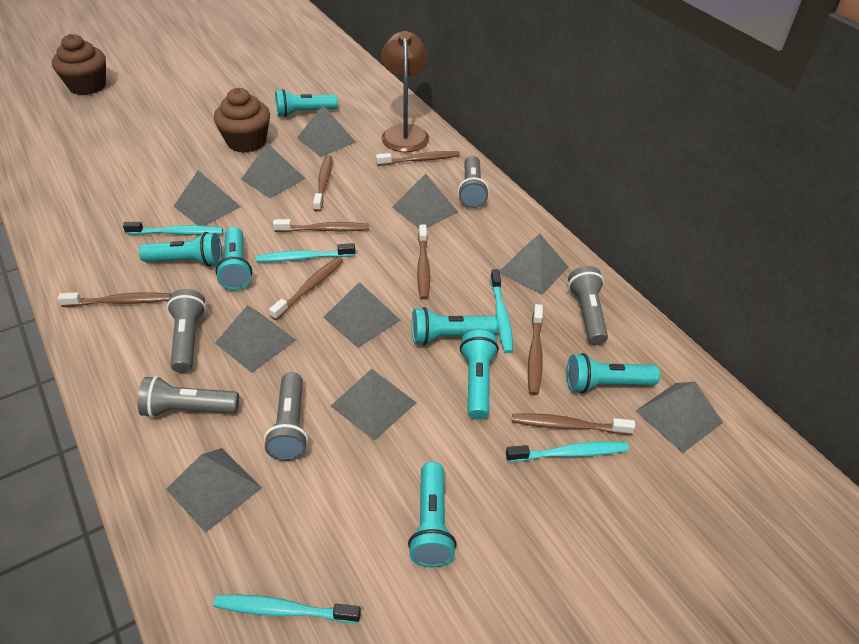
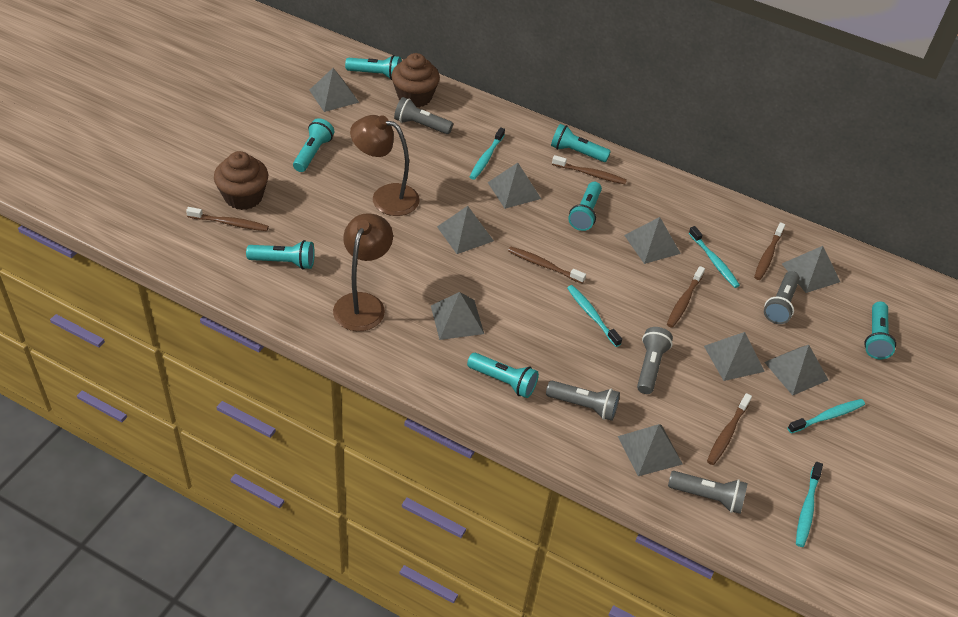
brown lamp: [381,31,429,152] = 1 -> [333,213,393,331] [350,115,420,216] = 2
brown toothbrush: [58,292,171,307] [269,257,343,320] [273,219,369,232] [313,155,332,212] [376,151,460,166] [417,225,430,300] [512,413,635,435] [528,304,543,395] = 8 -> [186,207,269,231] [508,247,586,284] [552,155,627,184] [667,266,705,328] [707,393,752,465] [754,222,785,280] = 6
grey pyramid: [166,448,262,533] [174,170,241,226] [215,305,296,373] [241,143,306,198] [297,105,356,157] [323,282,401,348] [331,369,417,441] [392,174,458,228] [499,234,568,295] [636,382,723,453] = 10 -> [310,68,359,112] [431,292,484,340] [437,206,494,254] [488,163,541,209] [618,424,683,476] [624,217,681,264] [704,332,765,381] [764,345,828,396] [782,246,840,293] = 9

